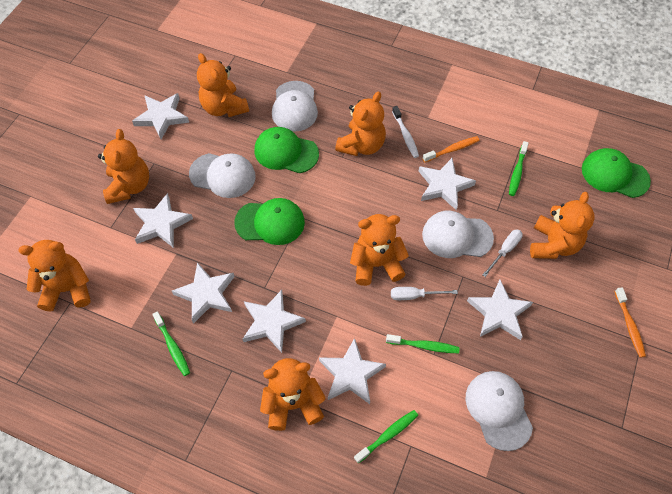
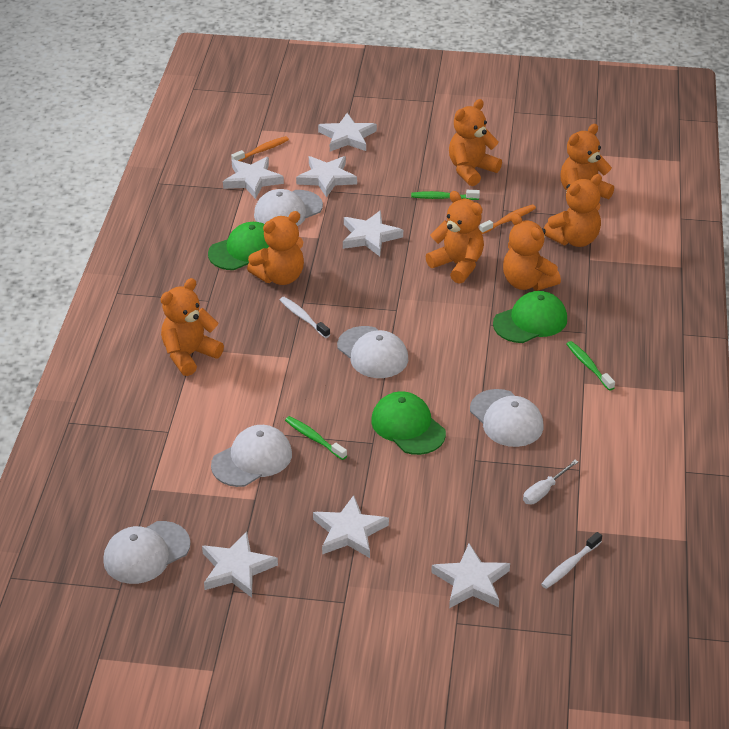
green toothbrush: [152,311,190,376] [354,410,418,463] [386,334,460,353] [509,141,529,196] = 4 -> [285,416,347,460] [411,190,480,200] [567,341,615,391] = 3
white cap: [189,153,256,198] [272,81,318,132] [422,211,494,258] [466,371,533,451] = 4 -> [103,521,191,584] [211,425,292,487] [254,189,323,226] [337,326,408,378] [470,389,543,447] = 5
white screwdriver: [391,287,458,300] [482,229,523,277] = 2 -> [523,460,578,504] = 1
white toothbrush: [392,106,419,158] = 1 -> [280,297,330,338] [541,532,602,589] = 2

